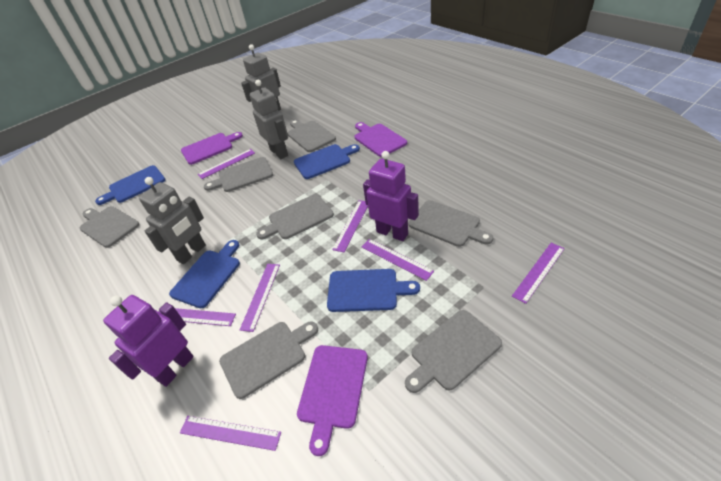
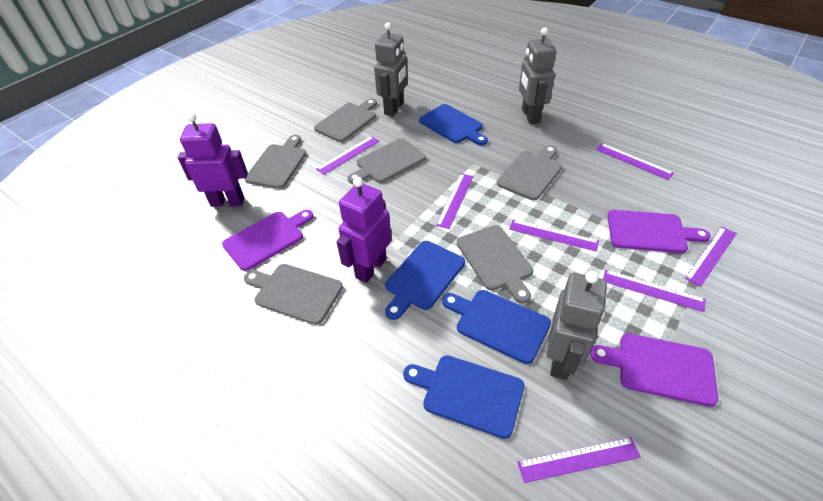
grey cutting board: [79,206,139,248] [204,157,273,192] [219,321,318,399] [256,194,334,239] [288,119,336,152] [405,310,502,393] [408,200,493,247] = 7 -> [244,135,306,189] [244,264,343,325] [314,99,377,142] [348,138,426,184] [457,225,533,303] [497,145,562,200] = 6

